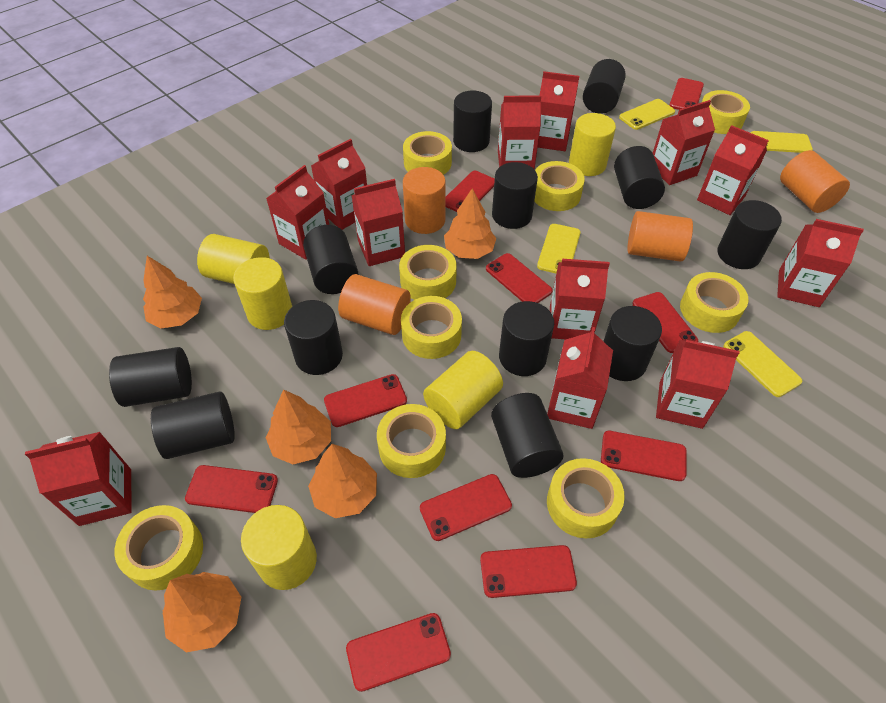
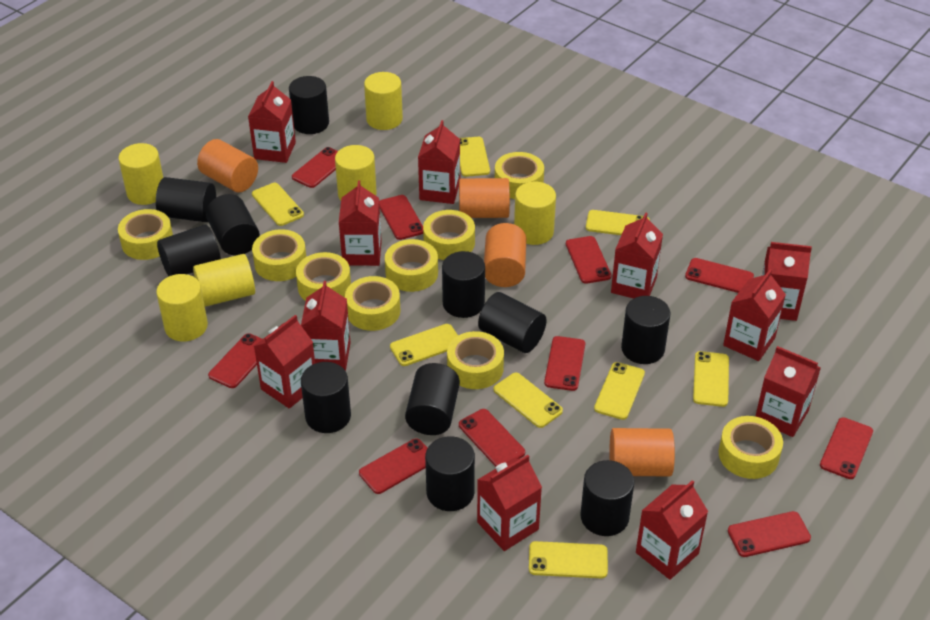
black cylinder: [109,347,192,407] [151,392,235,459] [284,300,343,375] [303,225,358,294] [453,91,492,152] [491,393,564,478] [492,162,538,229] [499,301,554,376] [583,59,626,114] [603,306,662,381] [614,146,665,209] [718,200,782,269] = 12 -> [156,177,216,222] [157,225,221,276] [206,194,260,256] [289,76,329,134] [301,362,351,433] [405,363,460,435] [425,436,475,511] [442,251,485,318] [478,292,546,353] [580,460,634,536] [621,296,671,364] = 11
orange tree: [143,256,202,328] [163,572,241,652] [266,389,331,464] [308,444,377,518] [444,188,496,259] = 5 -> none = 0
red carton: [25,432,132,526] [266,165,329,260] [311,139,367,230] [351,179,405,266] [498,95,541,170] [538,71,579,151] [547,327,613,429] [550,259,610,339] [653,100,715,185] [656,340,739,429] [697,125,769,215] [777,219,864,307] = 12 -> [248,81,296,163] [254,315,315,409] [301,281,351,371] [339,181,382,266] [418,120,460,204] [477,455,542,551] [611,212,663,299] [636,480,708,580] [723,269,786,361] [755,346,821,437] [762,242,812,321] = 11
yellow cylinder: [197,234,270,284] [233,257,292,330] [241,505,317,590] [423,351,503,429] [569,113,616,176] = 5 -> [118,143,163,205] [156,274,208,341] [193,254,255,307] [335,145,377,200] [364,72,403,130] [514,182,556,245] = 6
yellow phone: [537,224,581,273] [619,99,675,130] [723,331,802,397] [751,131,813,153] = 4 -> [252,183,304,226] [390,324,458,366] [459,137,490,177] [494,373,563,428] [529,541,608,578] [586,210,650,235] [594,362,645,420] [693,351,729,407] = 8

